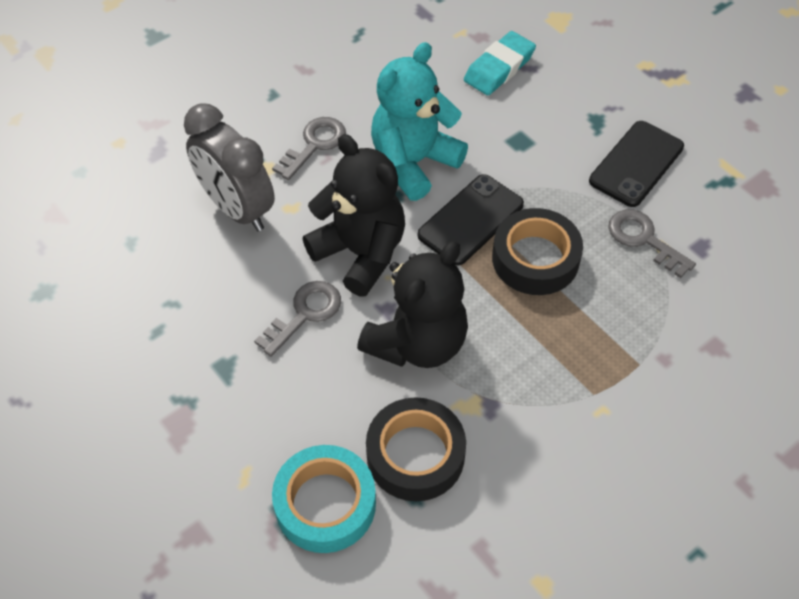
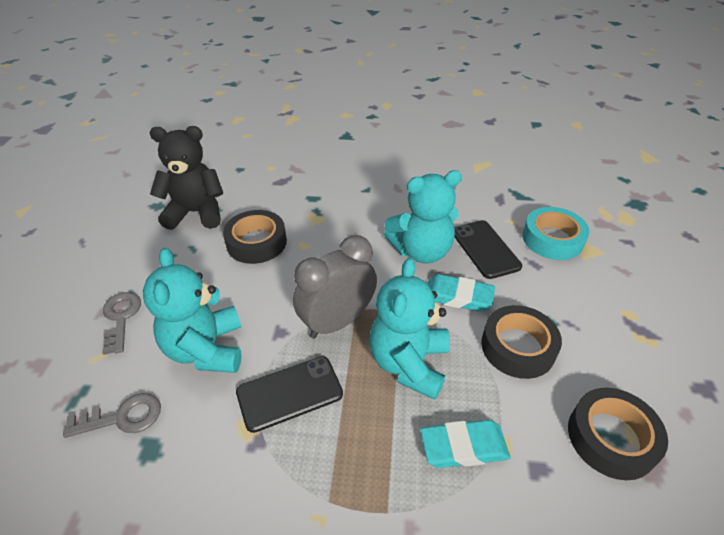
black tape: [366,397,466,501] [492,208,583,295] = 2 -> [223,210,287,264] [481,305,562,379] [568,388,668,480] = 3
black teddy bear: [303,134,405,296] [357,241,468,368] = 2 -> [150,126,223,230] = 1
grey key: [254,281,341,357] [272,117,346,180] [608,209,696,278] = 3 -> [63,393,161,438] [102,292,141,355] = 2
turquoise eraser: [464,31,536,95] = 1 -> [420,420,510,468] [427,274,495,312] = 2
turquoise teddy bear: [371,42,468,201] = 1 -> [143,248,242,373] [369,258,450,400] [384,170,462,264] = 3

